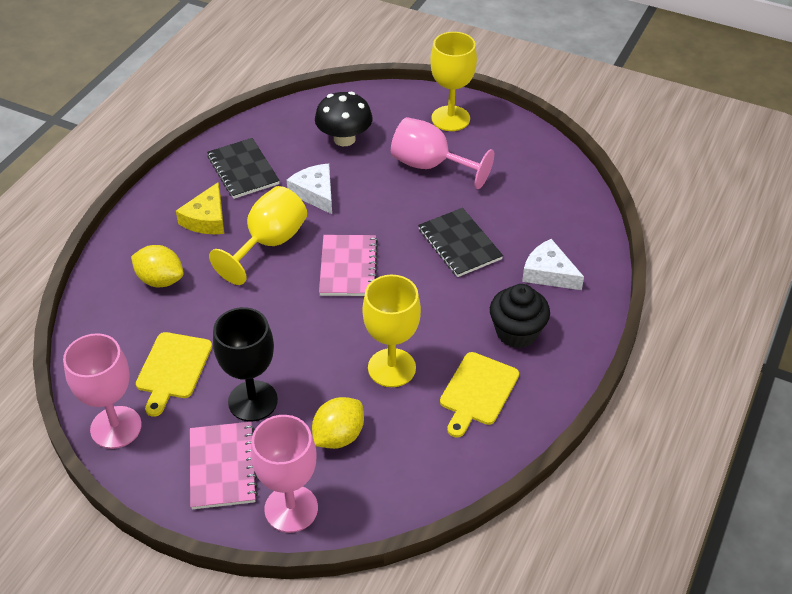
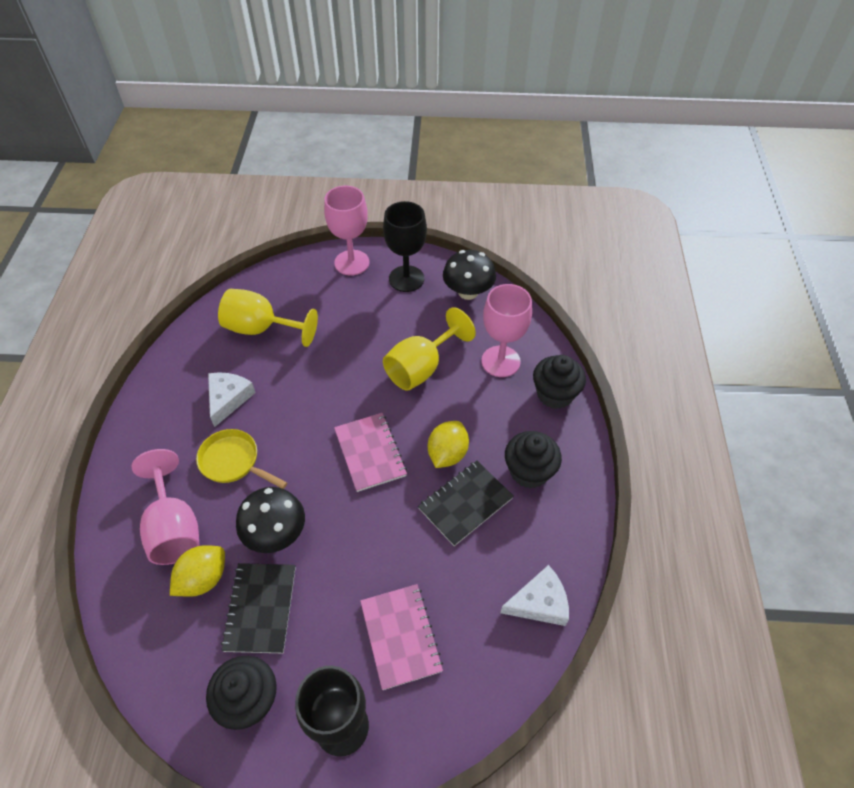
black cupcake: [490,284,550,348] = 1 -> [206,656,277,730] [505,431,562,489] [533,355,586,409] = 3
black goblet: [213,307,278,421] = 1 -> [295,666,369,757] [383,201,427,292] = 2
black mushroom: [315,92,373,146] = 1 -> [236,487,305,553] [443,250,496,300] = 2
yellow cheese: [176,182,224,234] = 1 -> none = 0
yellow cutting board: [136,332,212,417] [440,352,519,438] = 2 -> none = 0
yellow goblet: [209,186,307,285] [362,275,421,387] [430,32,477,131] = 3 -> [218,289,318,347] [383,307,476,391] = 2
yellow pan: none = 0 -> [196,429,287,489] = 1

